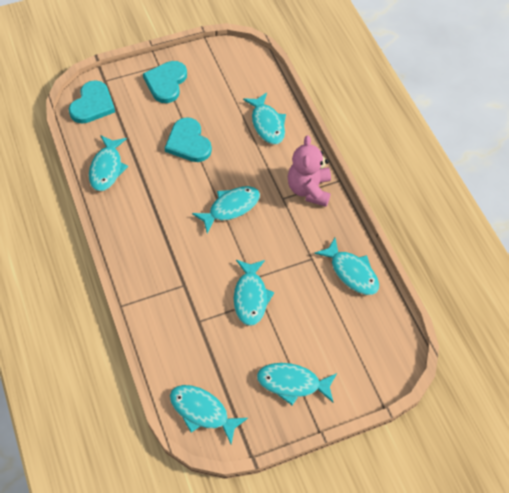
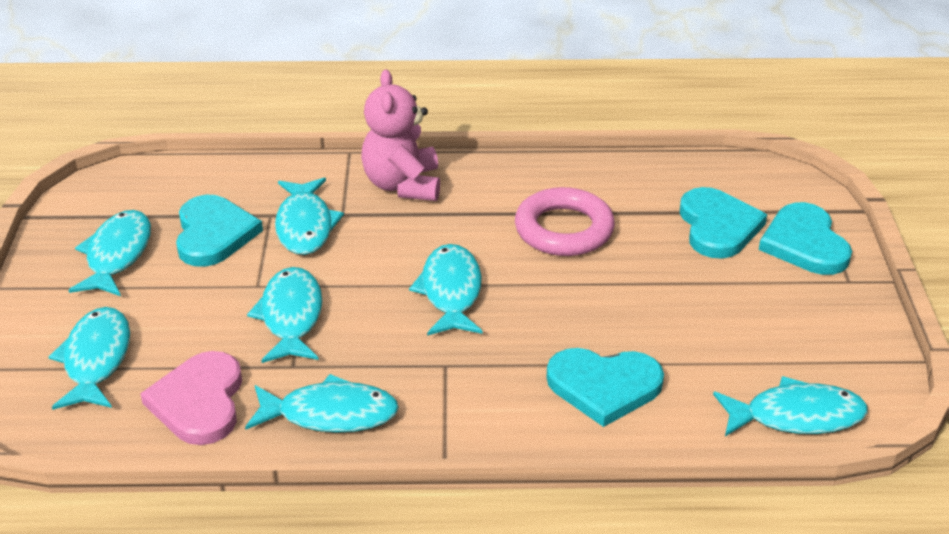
pink heart: none = 0 -> [140,351,242,445] = 1
pink ring: none = 0 -> [515,187,615,256] = 1
turquoise heart: [69,80,115,124] [143,61,187,103] [165,117,212,162] = 3 -> [176,195,263,267] [546,348,664,427] [680,187,767,259] [759,202,852,275] = 4

